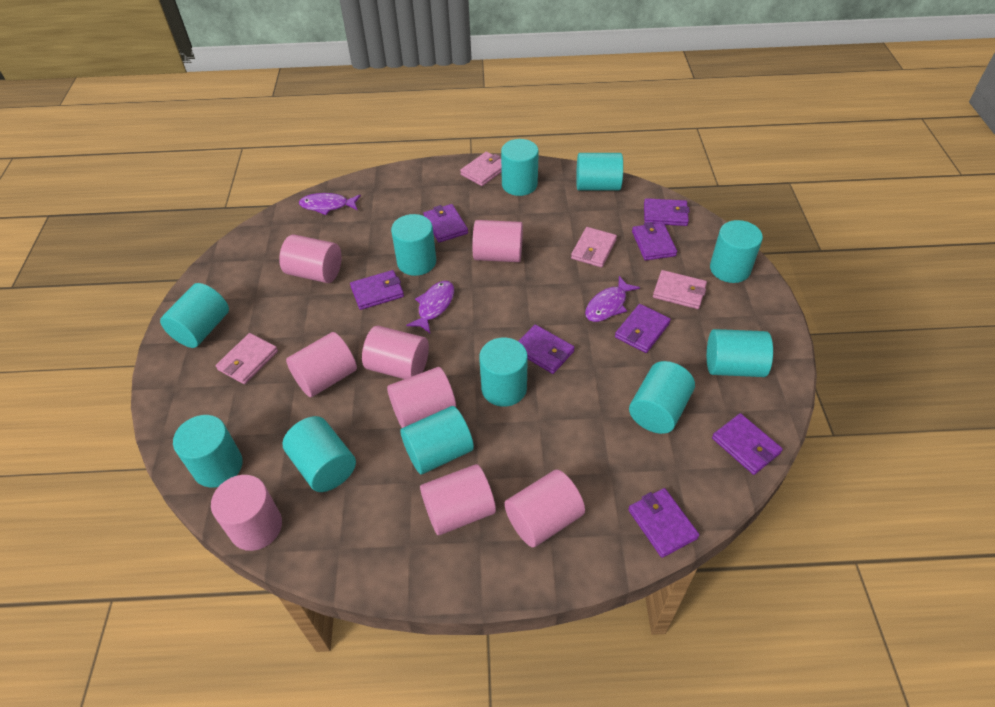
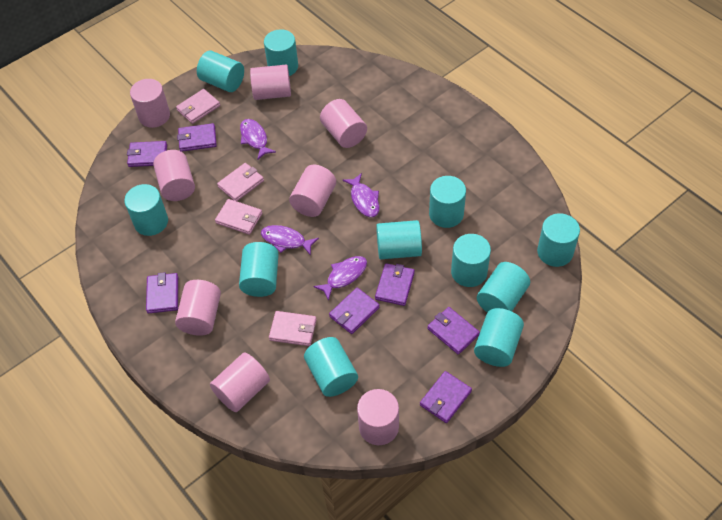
purple fish: [299,193,361,215] [406,281,454,333] [585,276,640,322] = 3 -> [240,119,276,160] [261,225,319,256] [313,256,367,301] [342,173,379,217] = 4
purple wallet: [350,270,404,310] [423,204,468,243] [518,324,575,374] [615,304,671,353] [628,488,699,558] [632,222,677,261] [644,198,690,226] [712,413,783,475] = 8 -> [127,141,167,167] [146,272,178,313] [177,123,217,152] [329,288,380,334] [375,263,415,306] [420,371,472,423] [427,307,480,355] = 7

